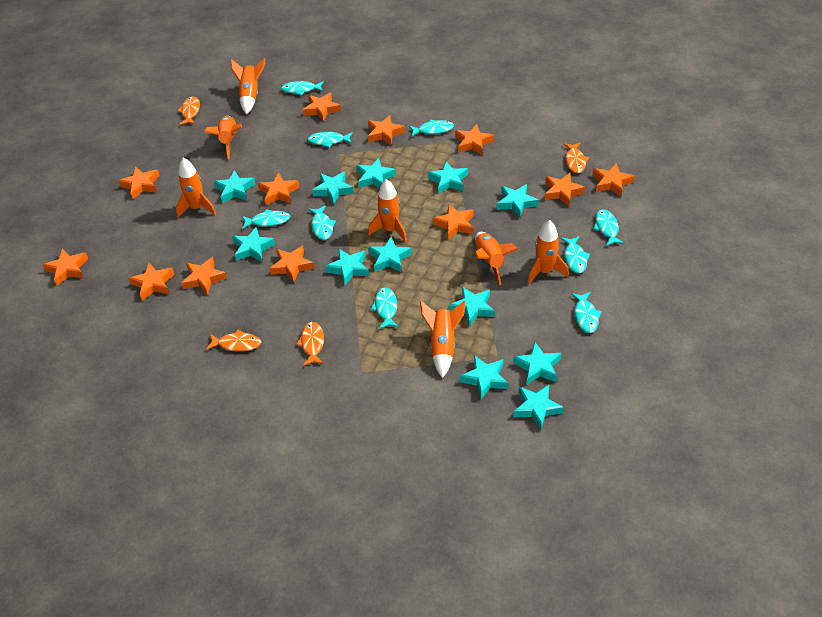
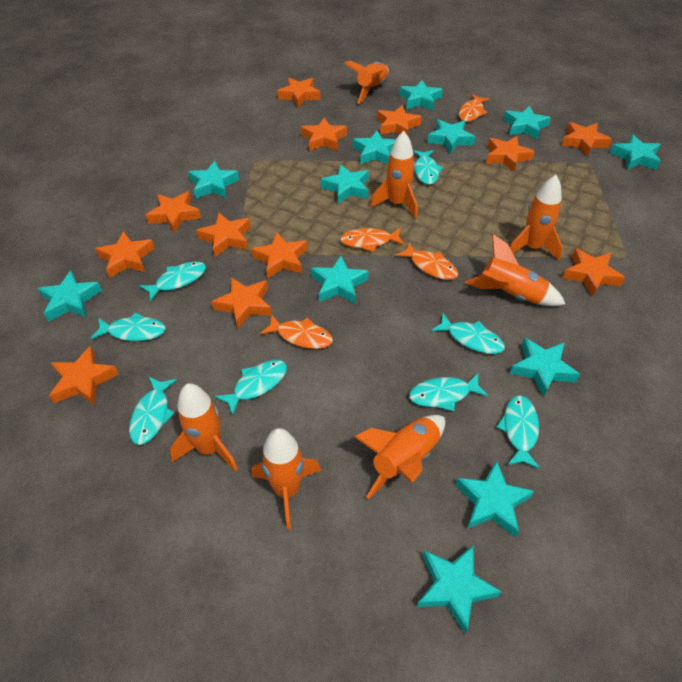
turquoise fish: [242,209,290,229] [281,81,324,96] [308,132,353,148] [308,205,336,240] [370,287,399,329] [409,120,454,137] [561,236,590,273] [571,292,602,333] [593,209,624,246] = 9 -> [91,312,166,341] [129,377,177,445] [139,261,206,302] [215,360,287,416] [409,373,488,411] [413,150,443,185] [431,313,505,354] [497,395,540,469] = 8

